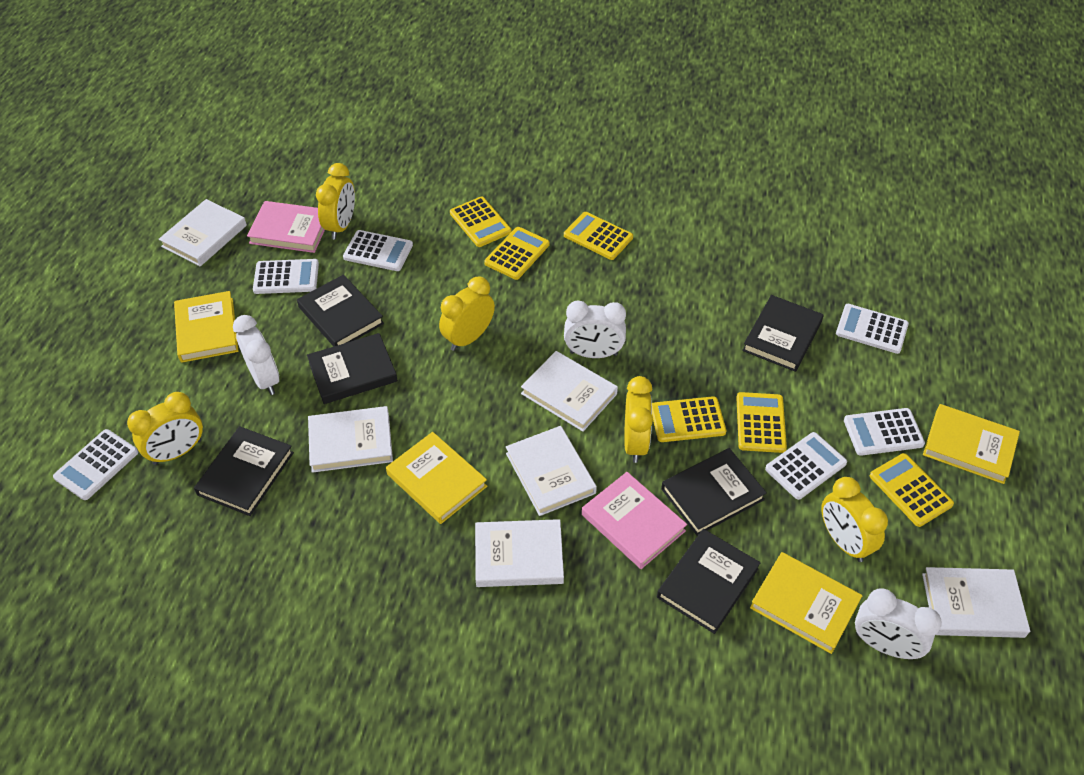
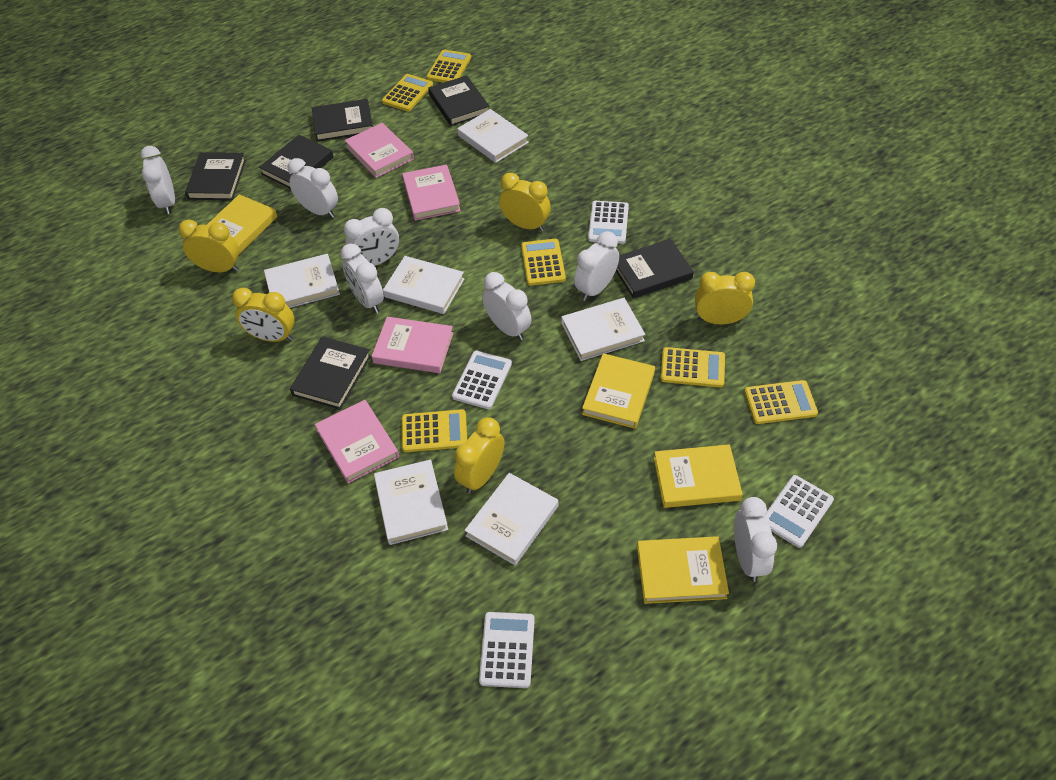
pink book: [247,201,325,253] [582,472,687,569] = 2 -> [315,400,399,483] [345,123,414,178] [372,317,453,373] [402,164,461,221] = 4
white calculator: [53,429,138,500] [253,259,319,294] [343,230,413,271] [765,432,847,500] [836,304,909,354] [844,408,925,456] = 6 -> [452,351,512,409] [479,612,535,688] [588,201,629,244] [765,475,834,548] = 4
white clock: [233,315,279,395] [564,301,626,358] [855,588,942,659] = 3 -> [141,146,175,214] [288,158,338,218] [340,243,384,313] [344,208,399,266] [482,272,531,341] [574,231,619,301] [734,497,777,582] = 7

